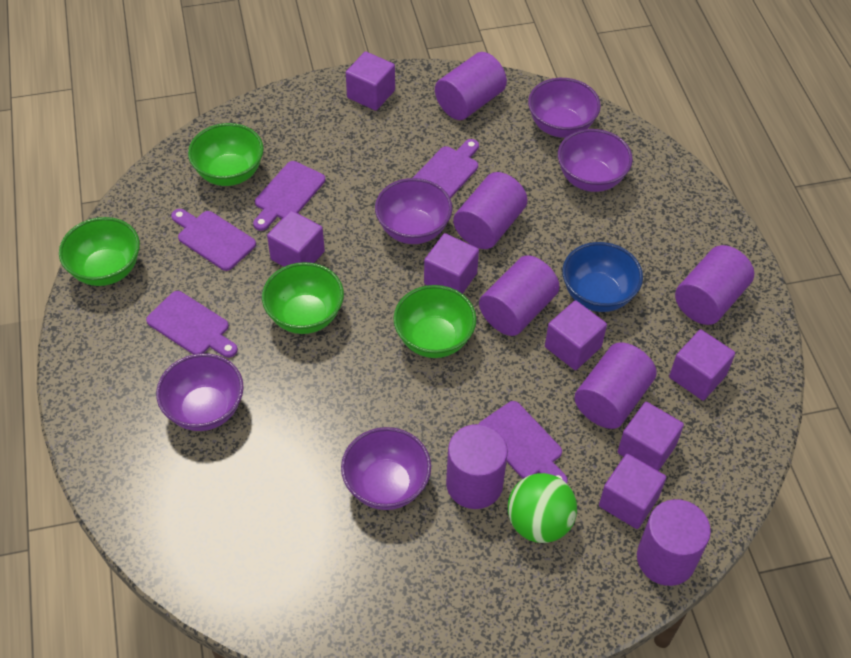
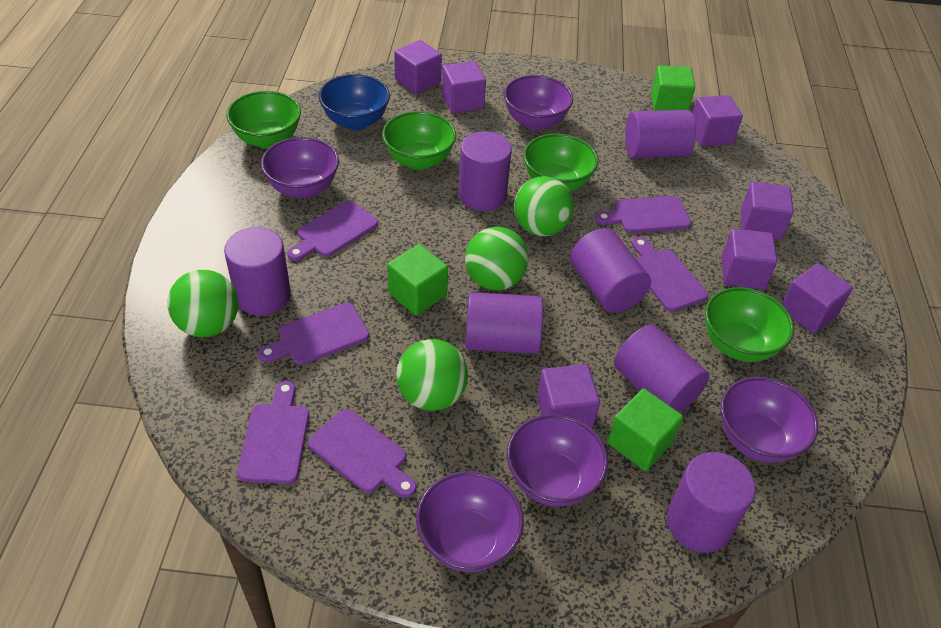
green ball: [508,473,577,543] = 1 -> [167,270,239,337] [396,339,468,411] [465,227,528,290] [514,176,574,236] = 4
green cube: none = 0 -> [387,244,448,315] [607,389,683,471] [651,65,695,111] = 3
purple cutting board: [146,291,238,358] [171,209,256,271] [253,161,325,231] [413,139,479,198] [479,401,568,483] = 5 -> [237,381,309,484] [258,303,369,365] [287,200,378,261] [308,409,417,498] [595,196,691,233] [632,237,708,312] = 6

